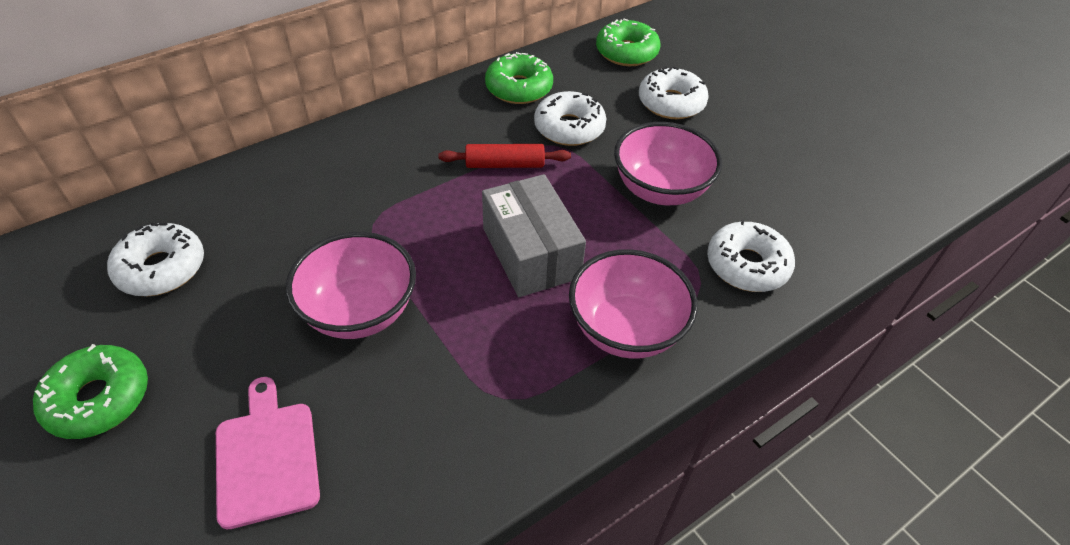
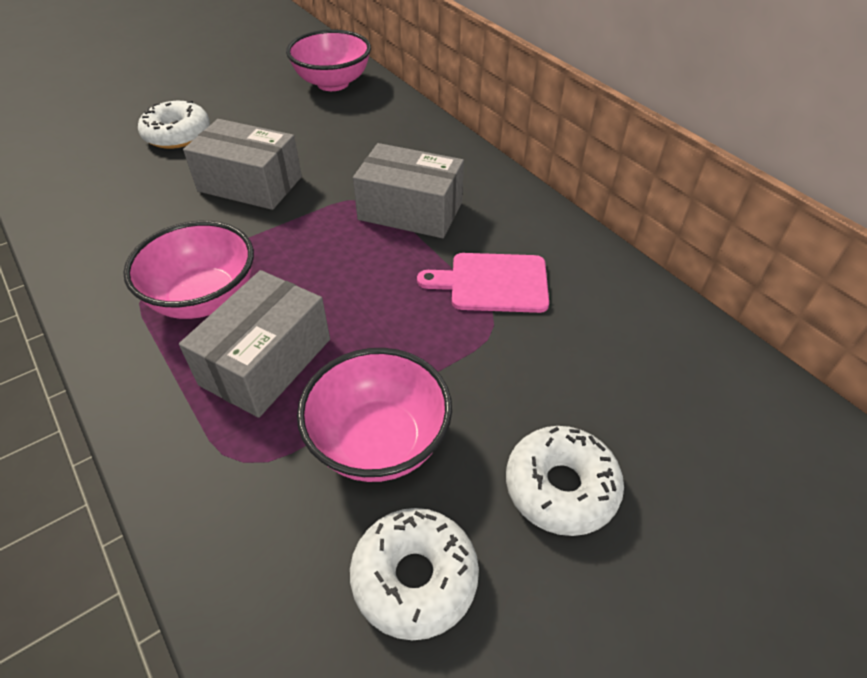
green donut: [33,344,148,439] [485,52,553,104] [596,19,660,66] = 3 -> none = 0
grey box: [482,174,586,297] = 1 -> [179,270,330,418] [183,119,302,210] [353,143,464,238] = 3
red rolling pin: [438,144,571,168] = 1 -> none = 0
white donut: [107,223,204,296] [534,91,607,146] [639,66,709,119] [707,220,795,292] = 4 -> [138,100,210,149] [350,508,479,640] [506,426,624,536] = 3

